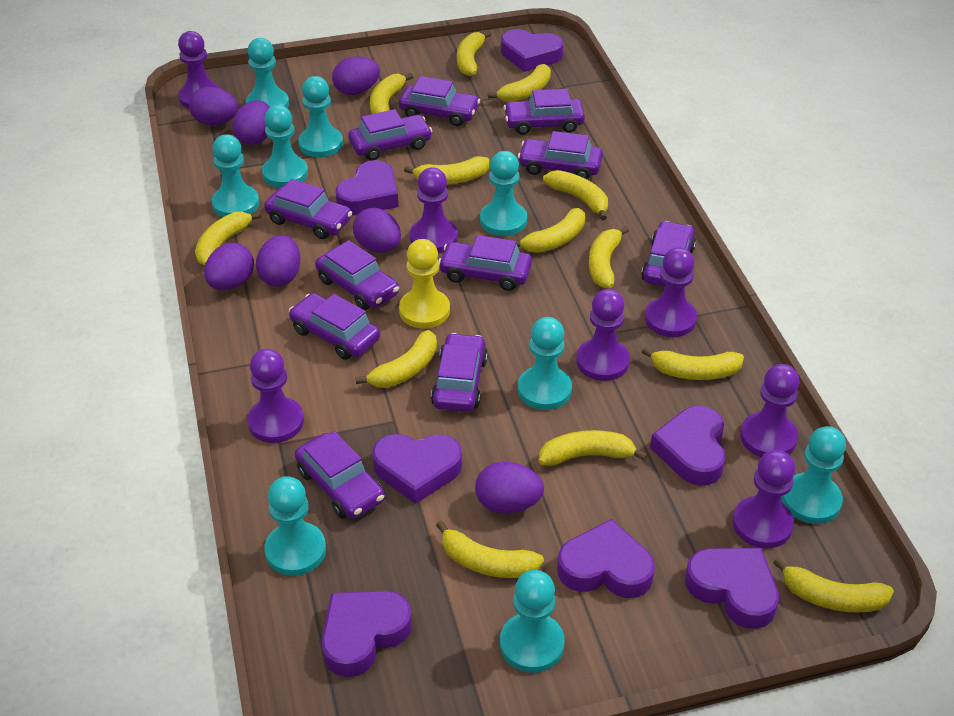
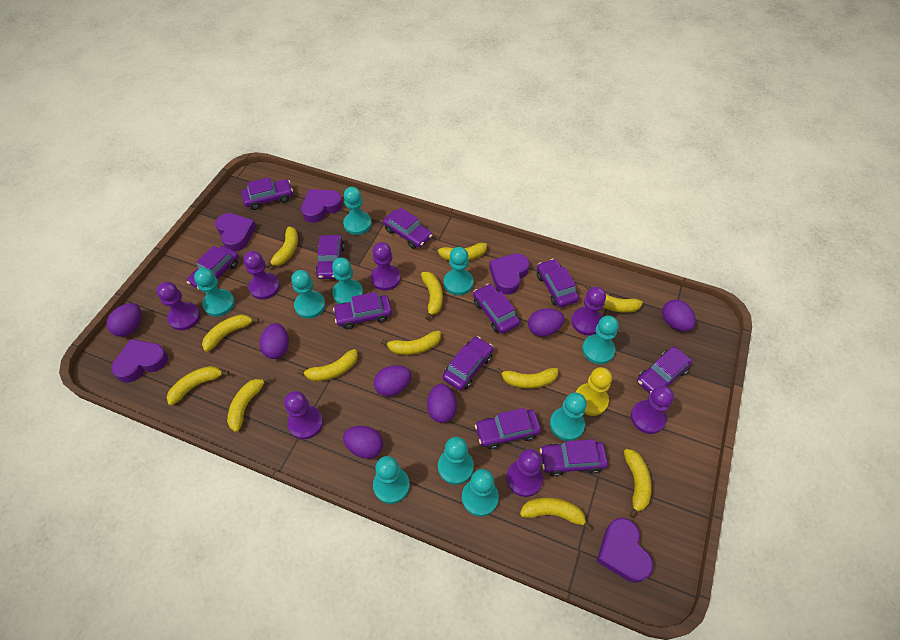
purple heart: [322,591,412,677] [336,160,399,215] [372,434,462,504] [501,29,563,72] [557,519,655,598] [650,406,726,486] [685,548,779,629] = 7 -> [111,339,168,383] [215,213,256,251] [301,189,343,223] [489,253,530,295] [597,518,653,583] = 5
turquoise pawn: [212,134,259,217] [246,38,289,109] [262,105,308,188] [265,476,326,576] [298,76,343,158] [480,151,527,236] [500,570,565,673] [518,317,572,410] [782,426,846,524] = 9 -> [194,268,235,317] [291,270,325,319] [332,258,363,304] [343,187,372,235] [373,456,410,504] [438,437,474,485] [444,247,474,295] [462,469,499,517] [550,392,587,441] [582,316,619,364] = 10
yellow banana: [195,211,261,266] [355,330,437,388] [370,73,413,114] [404,156,489,185] [436,521,544,578] [457,31,492,76] [488,64,551,102] [516,208,585,253] [539,430,647,466] [543,170,608,220] [589,226,629,288] [642,347,744,380] [773,558,894,613] = 13 -> [167,366,229,405] [202,314,259,352] [227,376,271,432] [266,227,298,268] [297,349,358,382] [381,331,441,355] [421,272,443,320] [433,243,487,260] [496,368,558,389] [520,498,592,531] [585,285,643,313] [624,449,652,518] = 12

